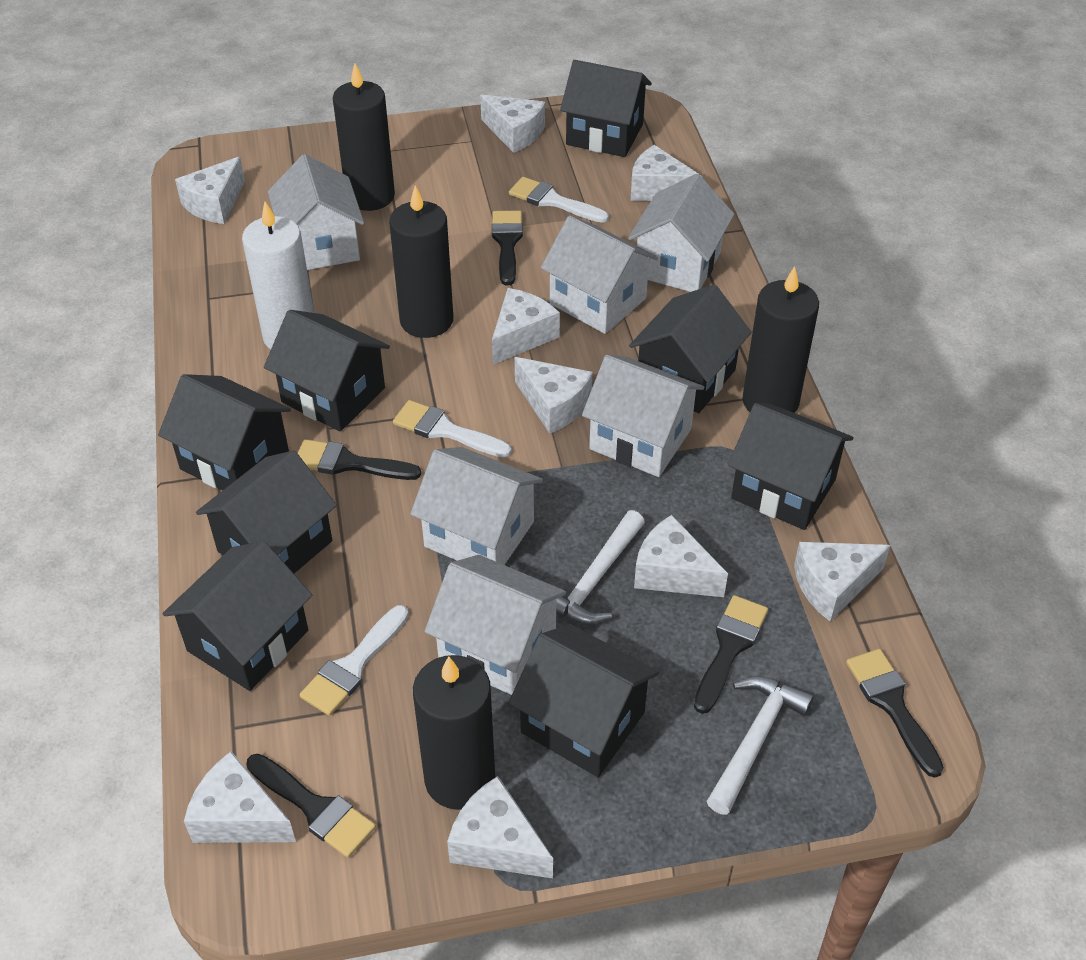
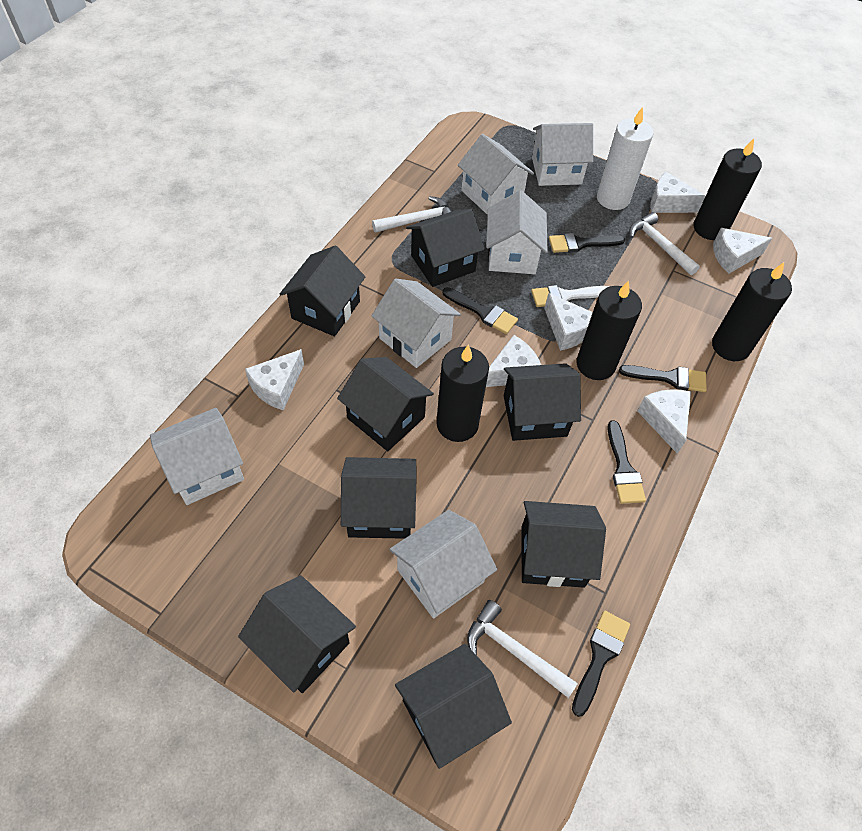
white brush: [300,605,409,716] [393,400,511,457] [509,177,609,223] = 3 -> [531,285,608,307] = 1
white cheese: [175,157,245,224] [184,751,296,843] [447,776,553,878] [480,95,545,153] [492,288,560,364] [514,357,592,434] [630,145,702,201] [634,515,728,597] [794,542,891,621] = 9 -> [245,349,304,410] [486,335,541,387] [544,293,593,350] [637,389,691,454] [650,172,705,213] [713,228,772,274] = 6
white hammer: [556,510,645,625] [707,676,814,815] = 2 -> [372,196,452,233] [467,600,578,698] [629,212,700,275] = 3

